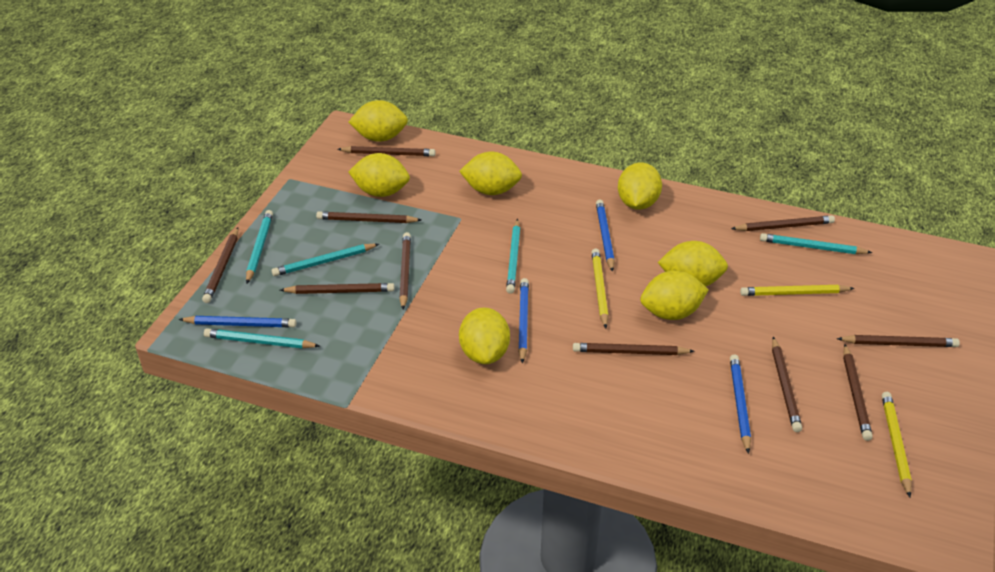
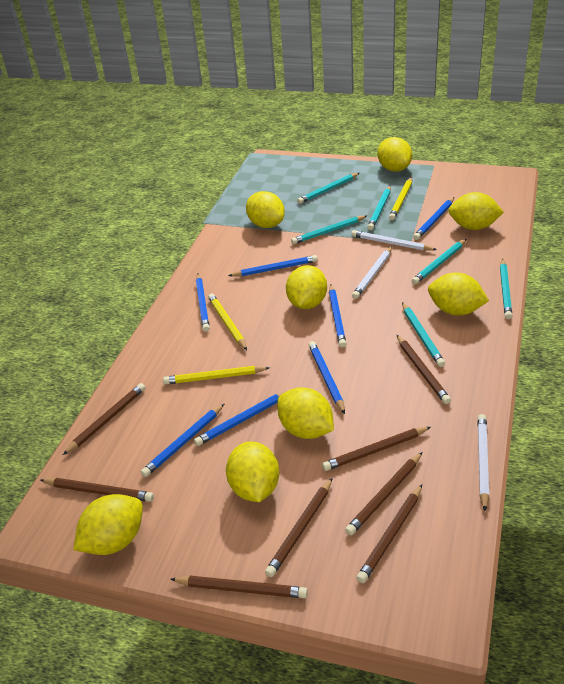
blue pencil: [179,316,296,327] [518,278,529,364] [596,200,615,272] [730,354,751,454] = 4 -> [141,404,224,477] [194,391,287,446] [196,274,210,332] [228,255,318,277] [308,341,345,414] [329,284,346,348] [413,197,454,240] = 7
brown pencil: [202,227,238,303] [280,283,395,294] [316,211,421,223] [338,146,436,156] [399,232,411,309] [573,343,695,355] [731,215,835,231] [772,337,802,432] [837,335,960,347] [843,344,873,441] = 10 -> [40,478,154,502] [63,383,146,455] [170,576,308,598] [265,478,333,577] [322,427,431,471] [345,452,422,535] [356,484,422,583] [397,335,451,404] = 8
turquoise pencil: [204,328,320,349] [246,210,273,283] [272,244,379,276] [506,219,520,294] [760,233,872,254] = 5 -> [291,216,367,244] [297,173,359,204] [367,186,391,230] [402,302,445,367] [412,239,466,284] [500,259,512,319] = 6
white pencil: none = 0 -> [351,230,437,251] [352,246,392,299] [477,414,489,511] = 3
yellow lemon: [348,153,410,197] [349,100,408,142] [459,152,522,195] [459,308,510,364] [618,163,662,210] [640,271,709,320] [658,241,728,286] = 7 -> [73,494,143,555] [226,441,279,502] [246,191,285,228] [277,387,334,439] [286,265,327,309] [377,137,412,172] [428,272,489,316] [448,192,504,230] = 8

